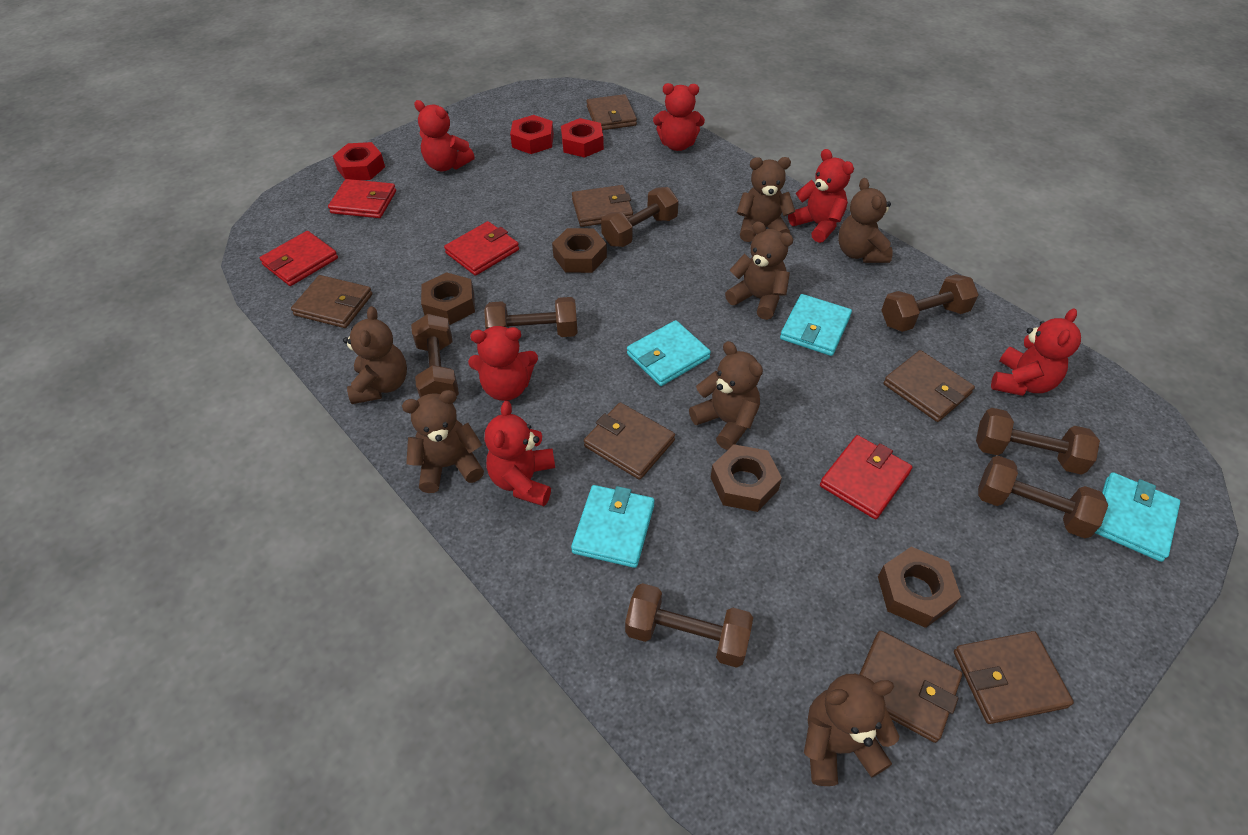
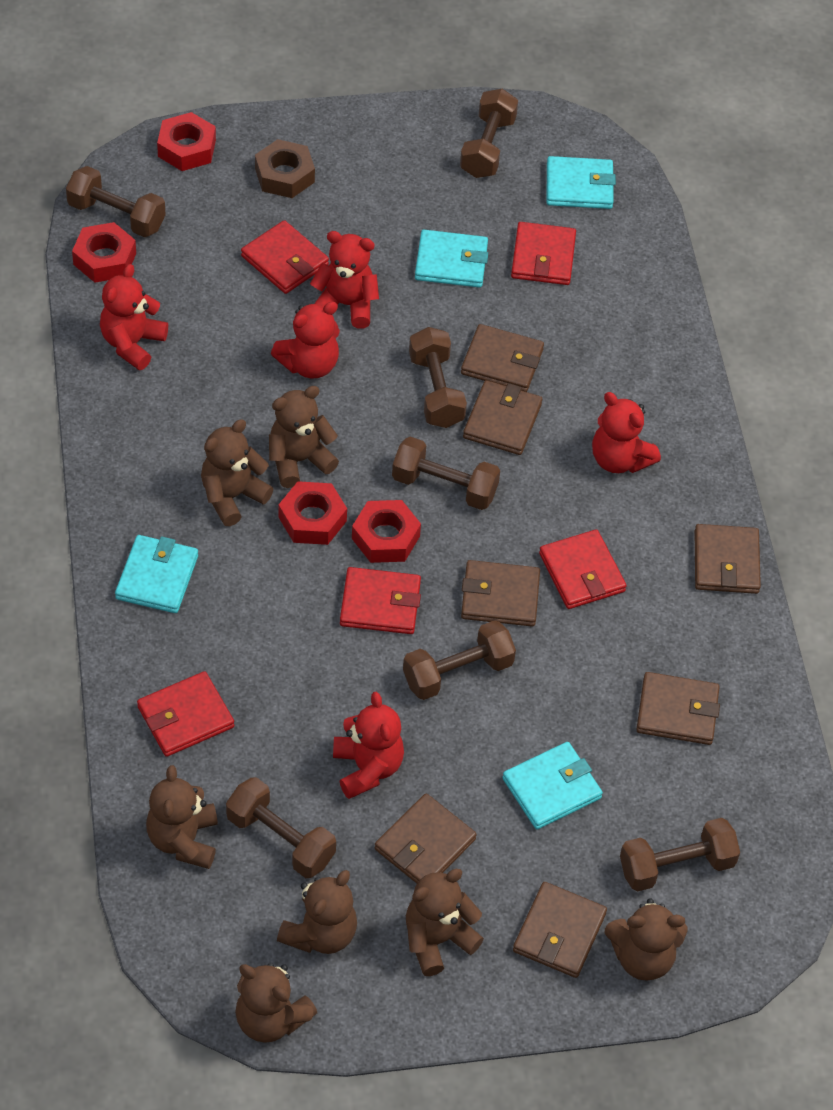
brown nut: [421,272,475,325] [552,228,607,273] [710,444,782,512] [878,547,961,628] = 4 -> [255,139,315,198] = 1
red nut: [333,142,385,180] [510,115,554,154] [561,118,604,158] = 3 -> [72,222,136,283] [157,112,216,171] [278,481,347,545] [352,500,421,563] = 4
red teddy bear: [414,100,475,171] [468,326,538,401] [485,401,555,506] [653,83,705,151] [788,149,854,243] [991,308,1081,396] = 6 -> [100,264,168,370] [271,302,340,379] [310,231,379,329] [333,692,404,799] [592,392,661,473] = 5
red wallet: [260,231,338,286] [328,179,396,218] [444,221,519,276] [820,435,912,519] = 4 -> [137,671,234,757] [241,220,329,294] [340,567,421,634] [511,222,576,285] [539,529,627,609] = 5

